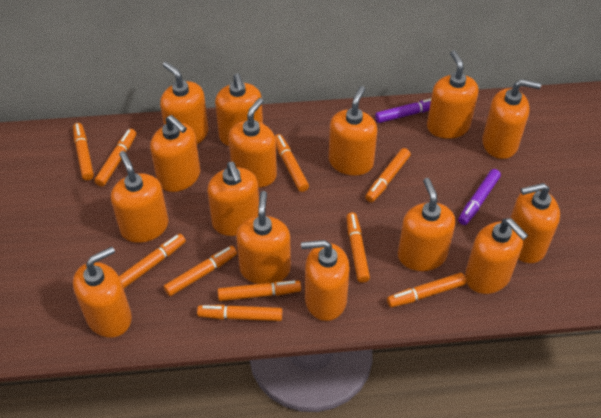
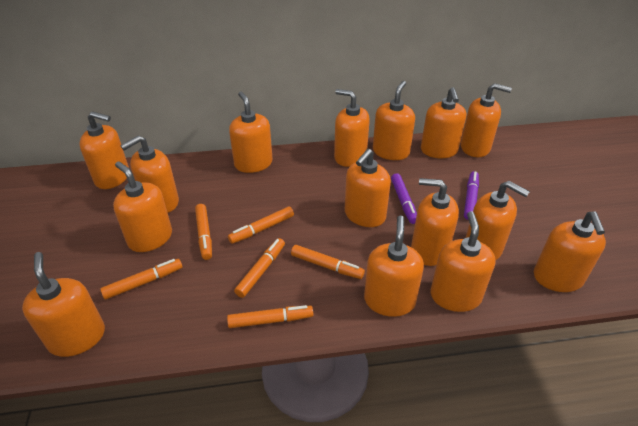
orange marker: [73,123,94,180] [94,129,136,187] [119,234,186,288] [164,246,237,296] [197,305,282,321] [218,281,301,301] [275,134,309,192] [346,213,370,283] [365,148,411,202] [387,273,466,307] = 10 -> [100,259,182,300] [195,204,212,260] [227,305,313,328] [228,207,294,244] [234,238,285,298] [291,245,365,279] = 6

